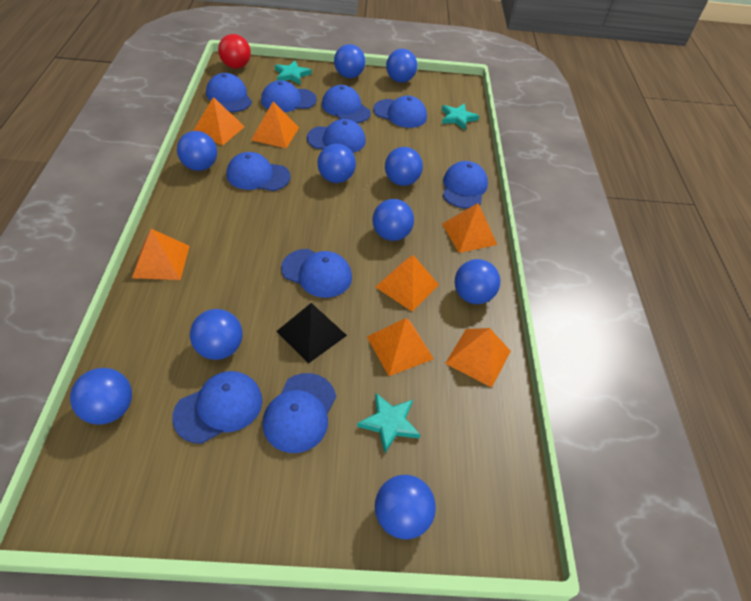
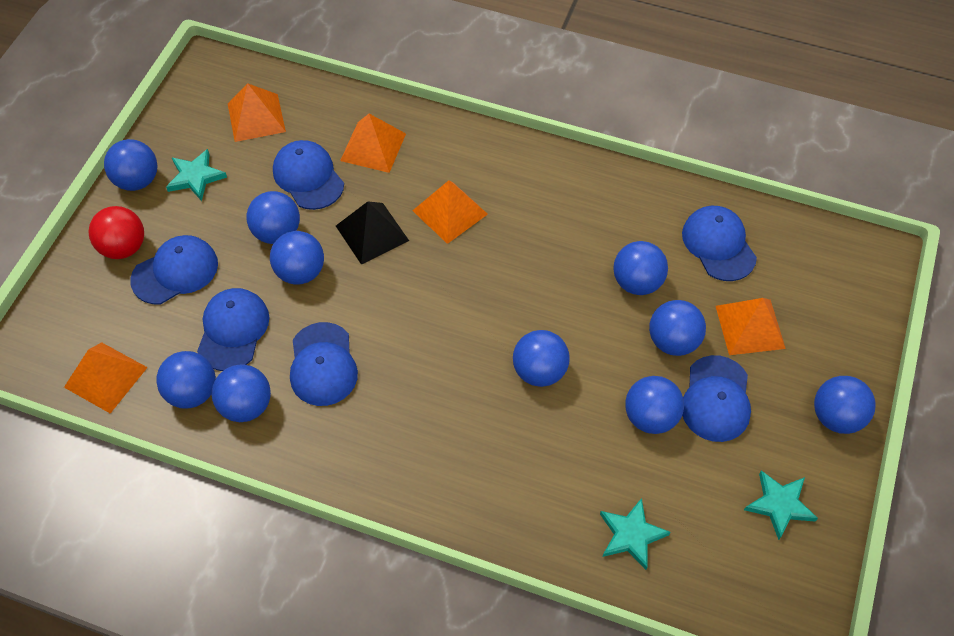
blue cap: [172,371,262,444] [206,73,252,112] [227,152,291,191] [261,80,317,112] [263,373,336,453] [281,249,352,298] [307,119,366,153] [322,85,371,123] [373,96,427,128] [443,161,488,209] = 10 -> [130,235,218,305] [197,288,269,371] [273,140,344,210] [290,322,358,406] [682,206,757,281] [682,355,751,442] = 6
orange pyramid: [132,229,190,280] [193,97,245,145] [251,102,299,148] [367,318,434,376] [376,255,439,312] [442,203,497,253] [445,328,511,388] = 7 -> [64,342,148,414] [228,83,286,142] [340,114,406,173] [412,180,488,244] [716,298,786,355] = 5

